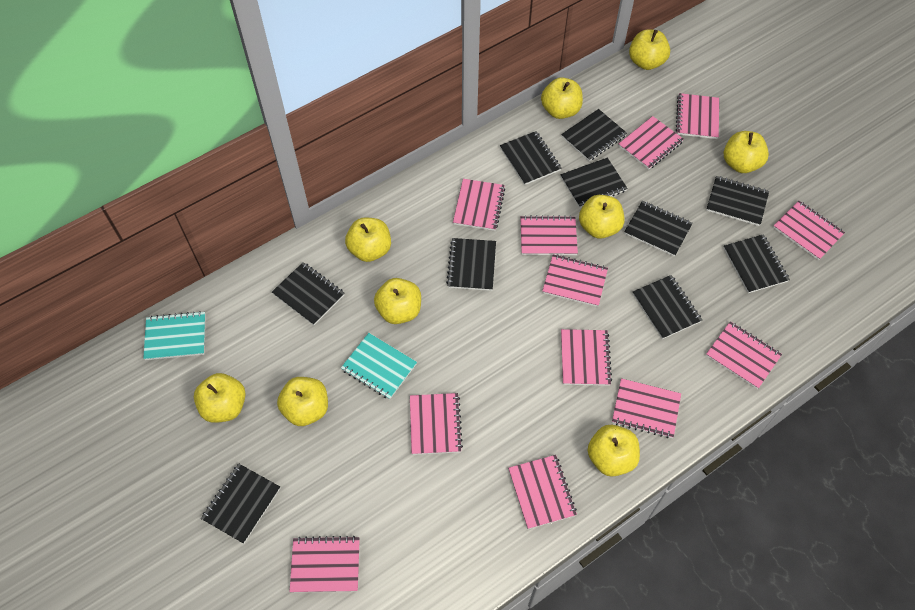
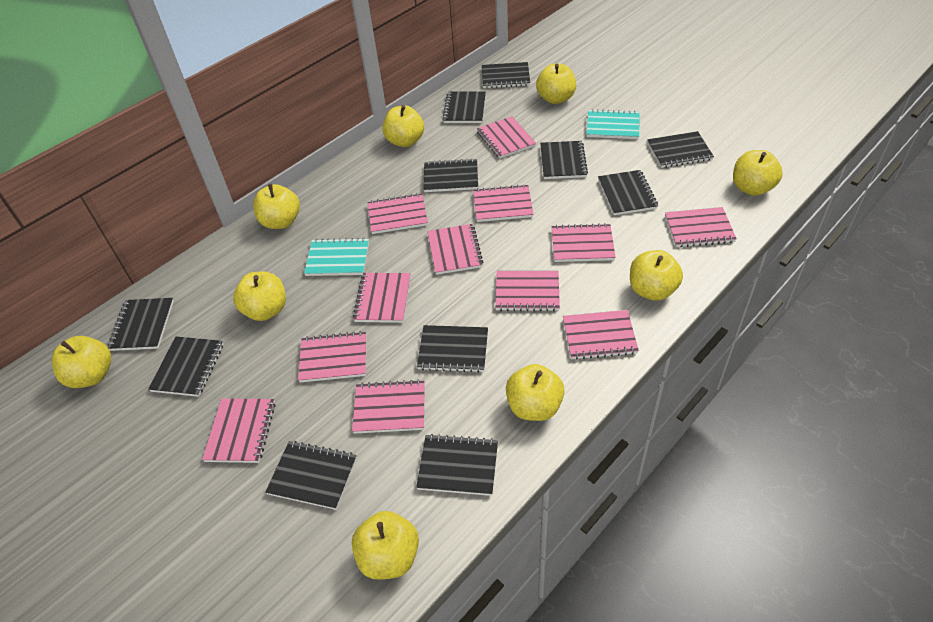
black notebook: [201,464,280,544] [272,262,345,325] [446,238,496,291] [500,131,561,185] [560,158,628,208] [561,109,627,161] [624,201,693,257] [633,275,702,339] [706,176,769,226] [723,234,790,293] = 10 -> [108,298,174,351] [148,337,223,397] [265,441,357,510] [416,434,498,496] [417,325,488,373] [424,158,478,192] [442,91,486,123] [482,62,530,88] [540,141,588,179] [598,170,658,215] [647,131,714,168] = 11

